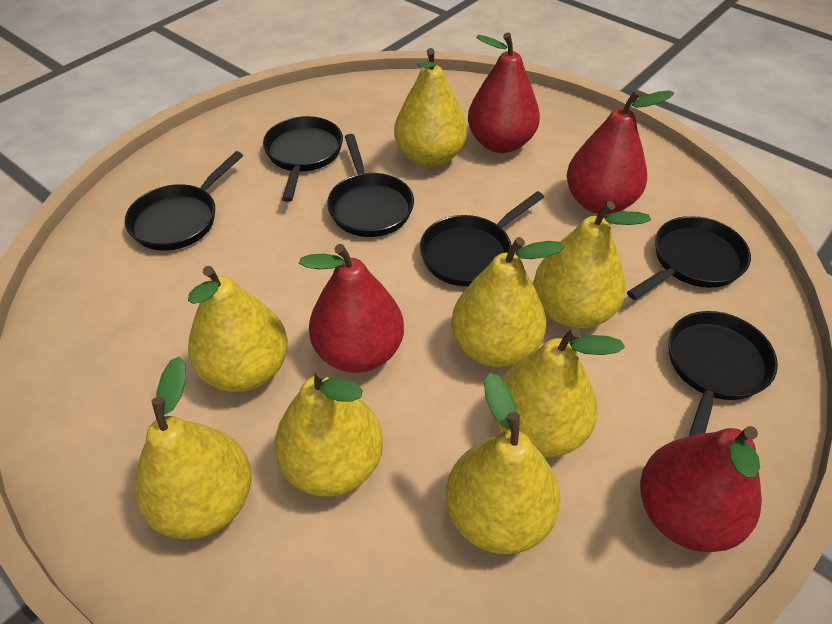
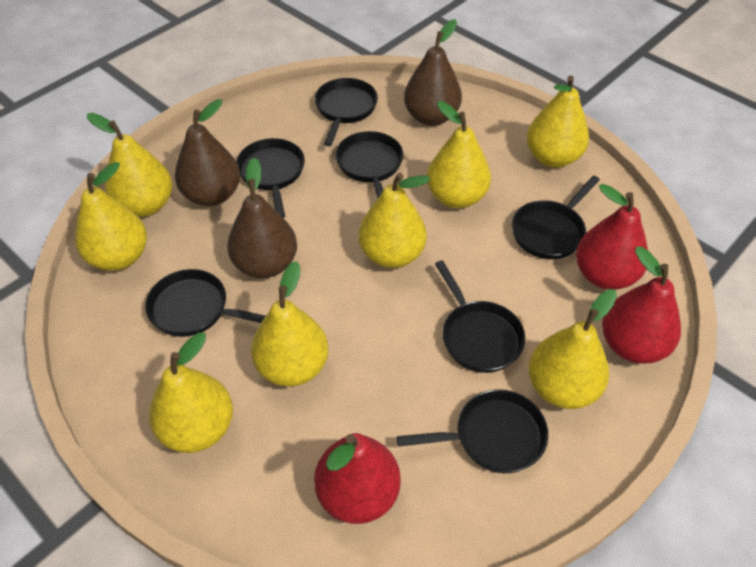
black pan: [125,151,243,251] [263,116,343,202] [327,134,414,237] [420,191,544,286] [627,216,751,300] [669,311,778,436] = 6 -> [145,269,265,337] [236,138,305,218] [315,78,378,146] [335,131,403,199] [397,389,548,473] [435,260,525,373] [512,175,600,259] = 7
brown pear: none = 0 -> [175,99,240,206] [227,158,297,278] [404,19,462,126] = 3
red pear: [299,244,404,373] [468,33,540,153] [567,90,674,214] [640,426,762,552] = 4 -> [314,433,401,524] [576,184,648,290] [602,246,681,364] = 3

